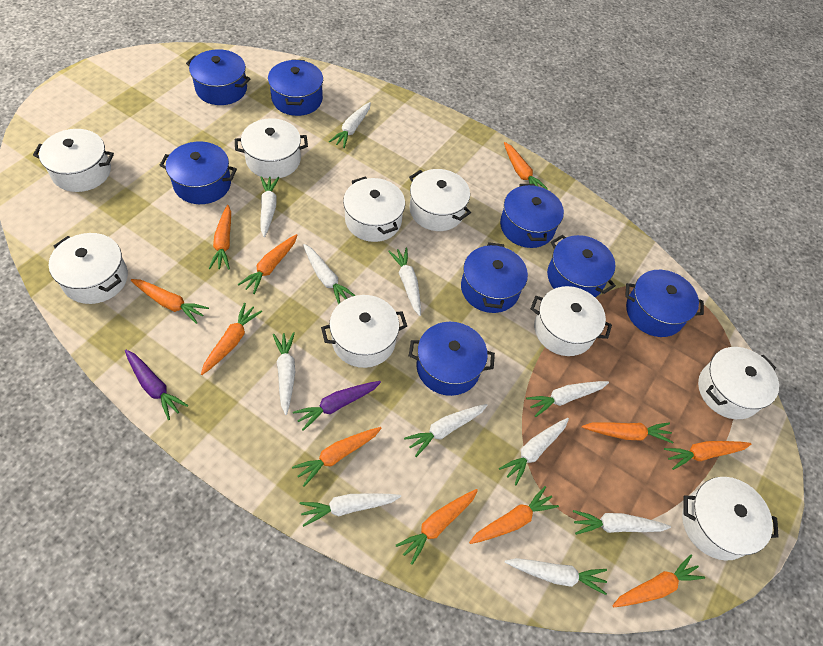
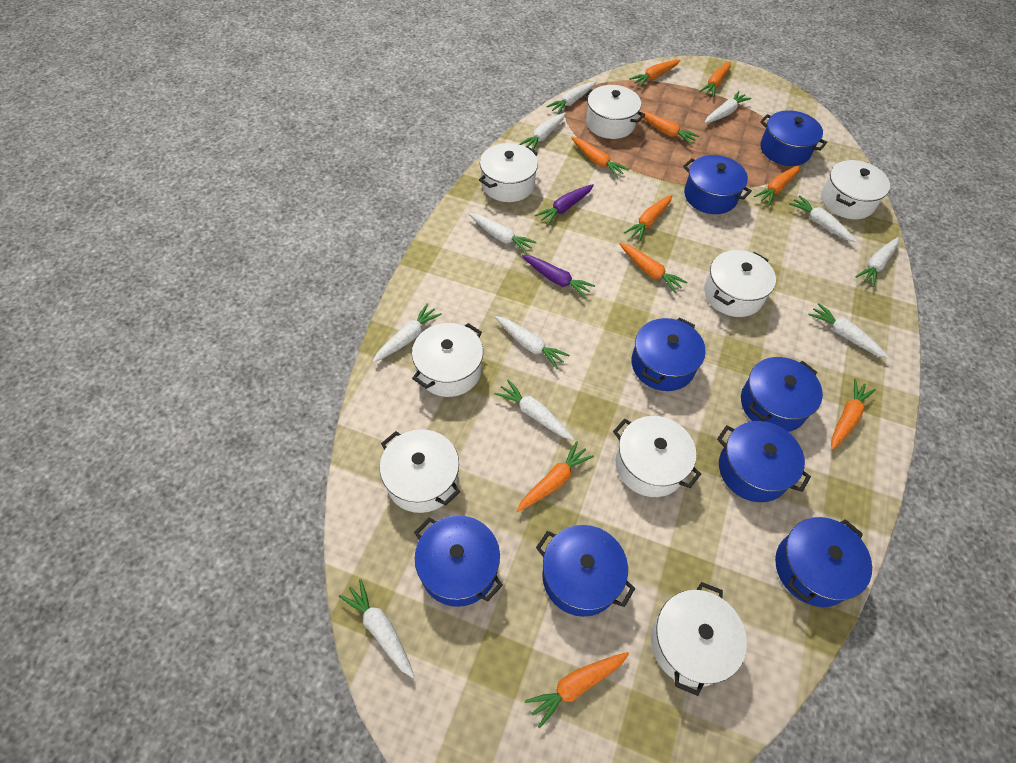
orange carrot: [131,279,209,324] [201,303,262,375] [209,205,231,269] [238,234,298,294] [292,427,382,487] [396,489,478,565] [469,486,559,544] [504,142,548,190] [582,422,674,443] [612,554,705,607] [664,441,751,470] = 11 -> [517,441,594,512] [525,652,629,728] [572,137,629,178] [619,243,687,293] [624,195,672,242] [629,60,680,87] [640,111,700,145] [699,61,731,97] [754,165,801,205] [831,379,876,450] = 10
white pot: [33,129,114,192] [49,233,128,304] [235,118,308,179] [321,295,407,368] [343,176,405,242] [409,169,471,231] [530,286,612,356] [682,477,779,561] [698,347,779,419] = 9 -> [380,429,460,513] [412,323,483,397] [479,143,538,202] [583,85,645,139] [613,416,701,497] [651,582,747,696] [704,250,776,317] [821,160,890,219] = 8

